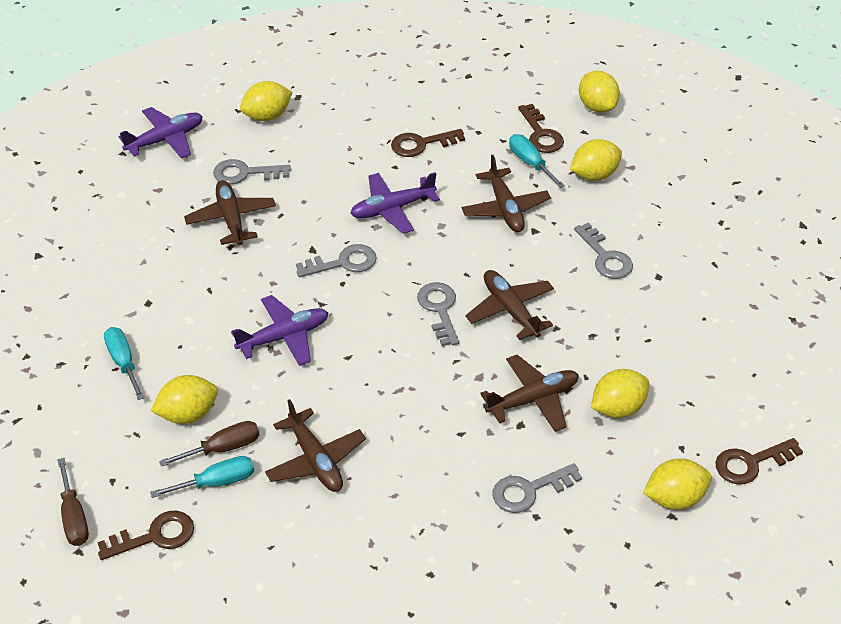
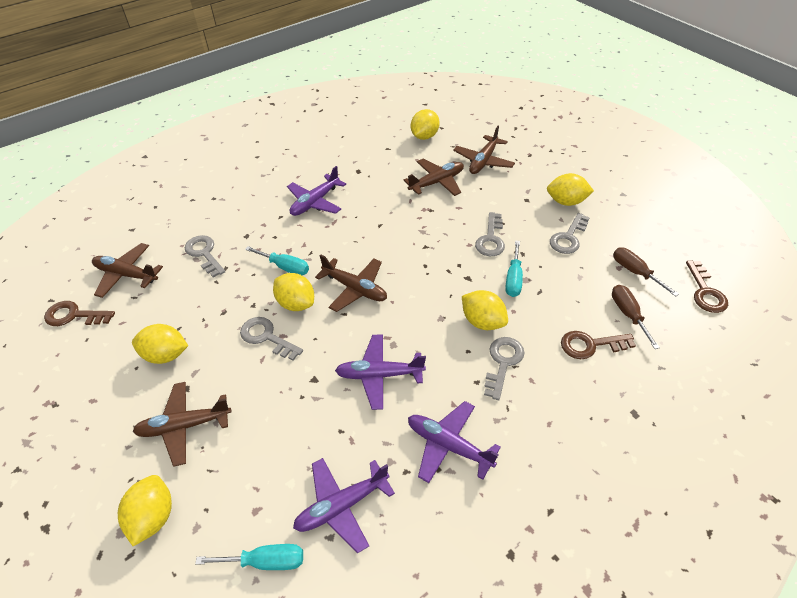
brown key: [97,510,194,560] [391,129,465,157] [518,104,564,153] [715,438,803,485] = 4 -> [44,301,115,326] [561,331,636,359] [686,260,728,313] = 3
purple plane: [119,107,203,158] [231,295,328,366] [350,172,440,234] = 3 -> [287,166,346,216] [293,458,395,553] [335,334,426,410] [408,401,501,483] = 4

